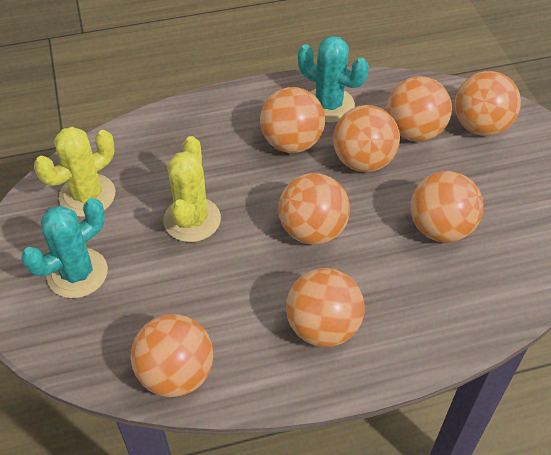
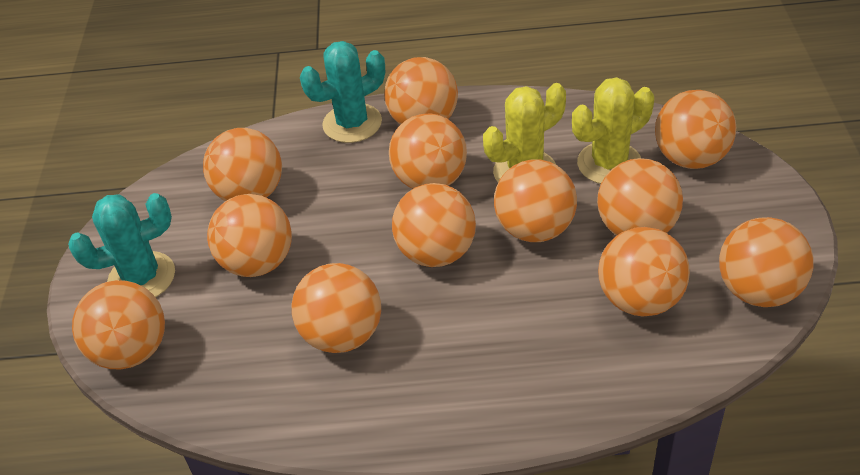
orange ball: [131,314,213,397] [260,87,325,153] [278,173,350,245] [286,268,365,347] [333,105,400,172] [387,76,452,141] [410,171,483,242] [455,71,521,136] = 8 -> [72,280,165,369] [203,128,282,201] [207,194,292,277] [291,263,381,353] [384,57,458,125] [389,113,467,189] [392,183,476,267] [494,159,577,242] [597,158,683,236] [598,227,690,317] [655,90,736,169] [719,217,814,307] = 12

